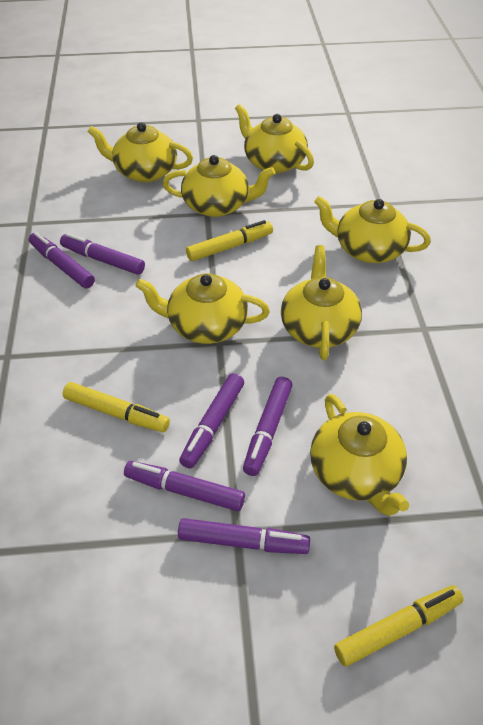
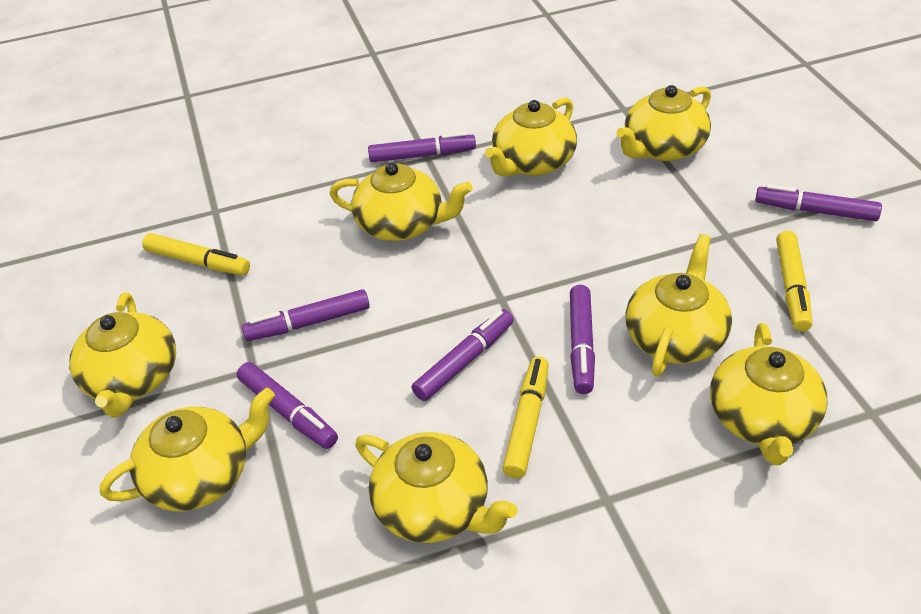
yellow teapot: [88,122,193,182] [135,273,270,344] [163,155,275,217] [235,104,314,173] [281,245,362,360] [310,394,409,516] [314,196,431,263] = 7 -> [69,293,176,418] [100,388,275,511] [330,163,473,241] [355,432,518,543] [485,98,577,177] [616,85,711,161] [626,234,732,376] [710,323,828,465] = 8

